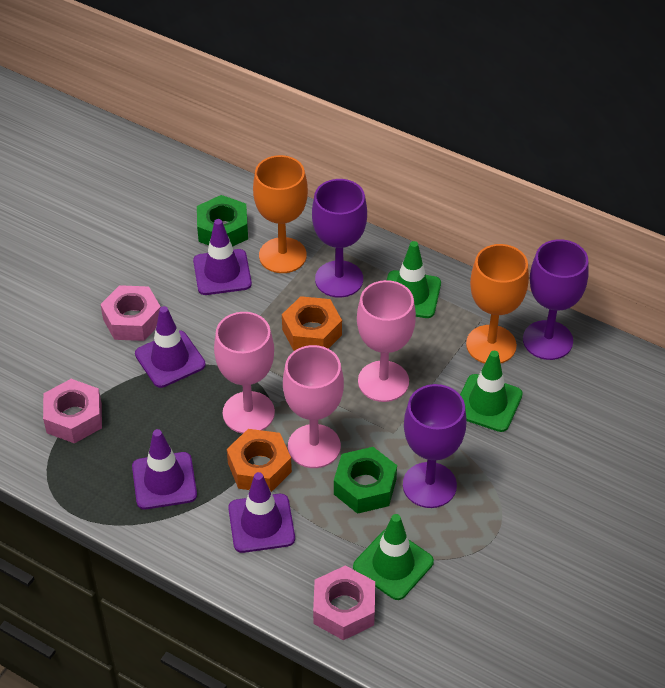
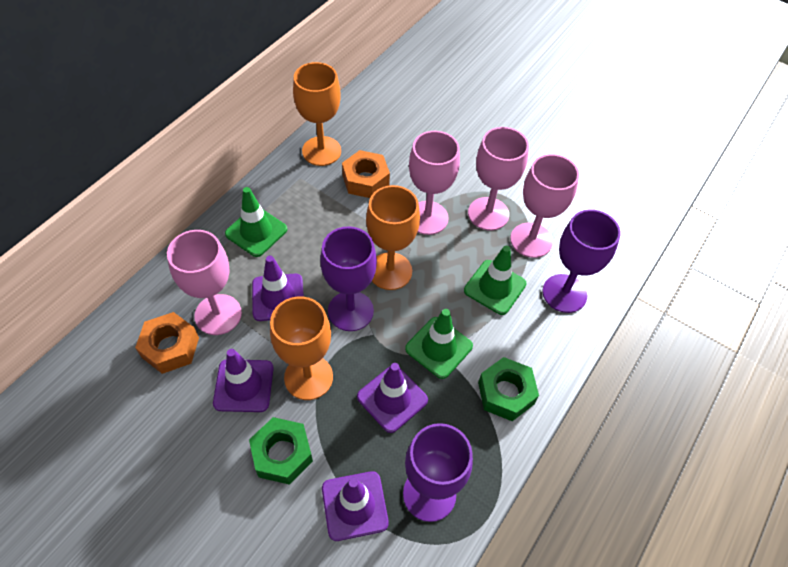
orange goblet: [253,155,308,273] [466,244,529,363] = 2 -> [270,296,333,400] [293,62,341,166] [366,185,420,290] = 3
pink goblet: [214,312,275,434] [283,345,344,468] [357,280,416,402] = 3 -> [167,230,242,335] [409,131,460,235] [468,127,529,231] [510,154,579,258] = 4
pink nut: [43,379,102,444] [100,285,161,341] [313,565,375,640] = 3 -> none = 0

